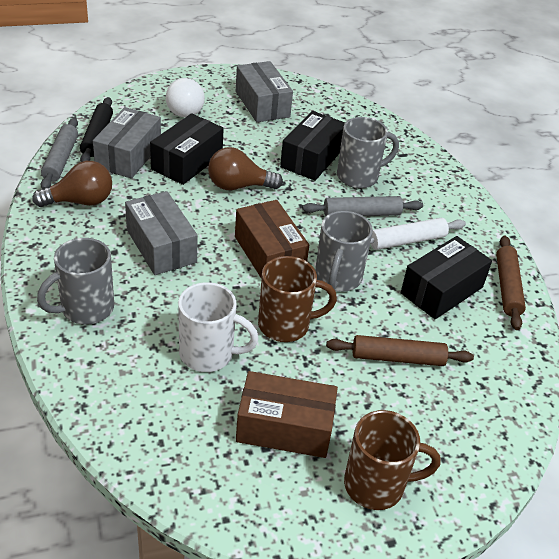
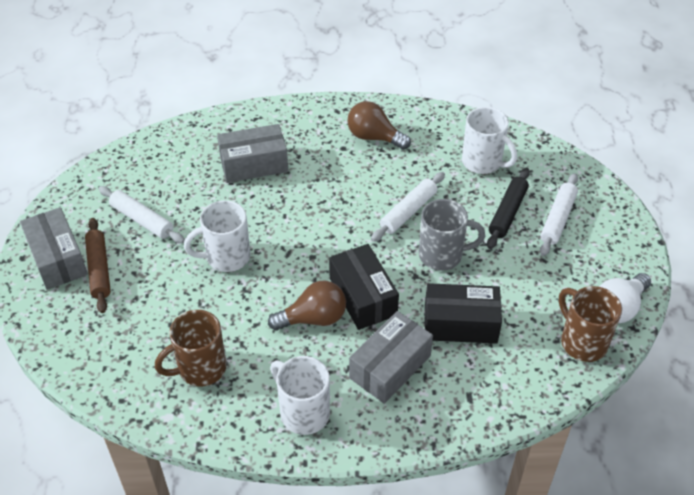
black box: [150,113,224,185] [280,111,345,181] [401,236,492,319] = 3 -> [329,244,399,330] [424,283,502,344] = 2
brown box: [235,200,309,278] [236,371,338,458] = 2 -> none = 0
brown rolling pin: [326,335,474,366] [496,236,526,330] = 2 -> [85,218,111,313] = 1
grey mug: [37,238,114,324] [315,211,373,292] [337,117,399,188] = 3 -> [419,199,485,271] = 1
grey rolling pin: [41,118,78,189] [302,196,423,216] = 2 -> none = 0
white mug: [178,282,258,372] = 1 -> [184,200,250,272] [270,356,330,435] [462,107,517,174] = 3
white rolling pin: [370,218,466,250] = 1 -> [99,186,185,243] [371,172,445,242] [540,173,578,256] = 3

